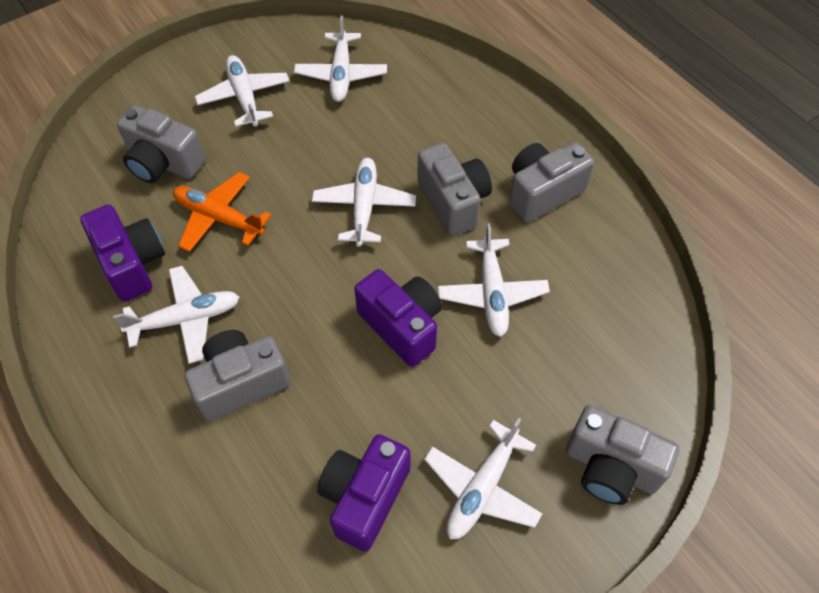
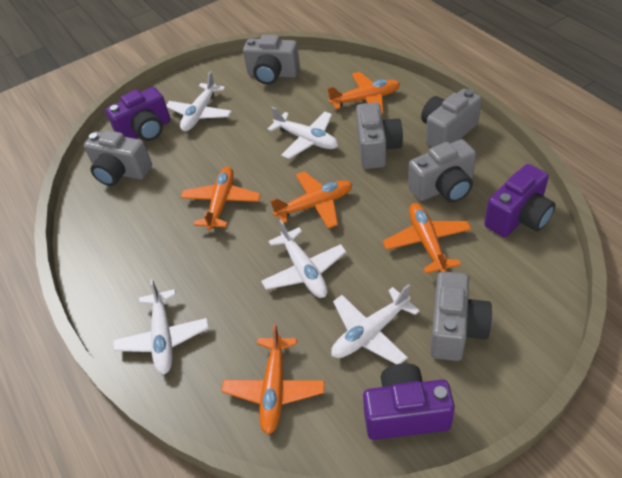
grey camera: [117,105,206,183] [185,330,290,422] [417,143,492,236] [509,142,594,222] [566,405,679,505] = 5 -> [84,130,152,186] [243,35,300,85] [356,102,403,169] [408,139,476,203] [421,89,482,147] [430,271,492,361] = 6
orange plane: [173,172,271,252] = 1 -> [181,166,261,230] [221,324,325,435] [270,171,352,229] [328,72,400,114] [383,203,471,274] = 5
white plane: [113,266,240,364] [195,55,290,127] [294,15,387,102] [312,158,416,247] [424,418,543,539] [438,223,550,337] = 6 -> [113,279,209,375] [166,71,232,131] [261,220,346,298] [268,107,338,159] [331,284,420,364] = 5

